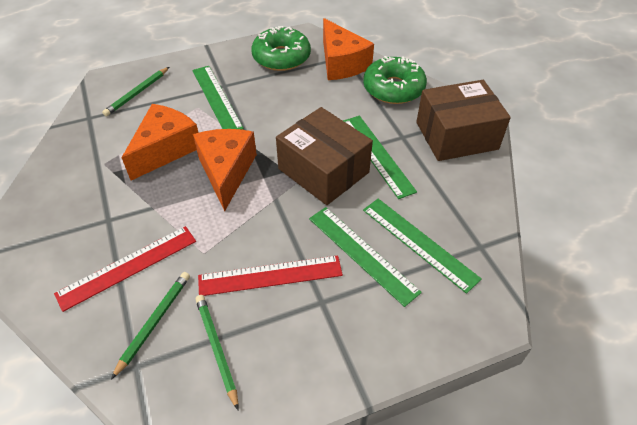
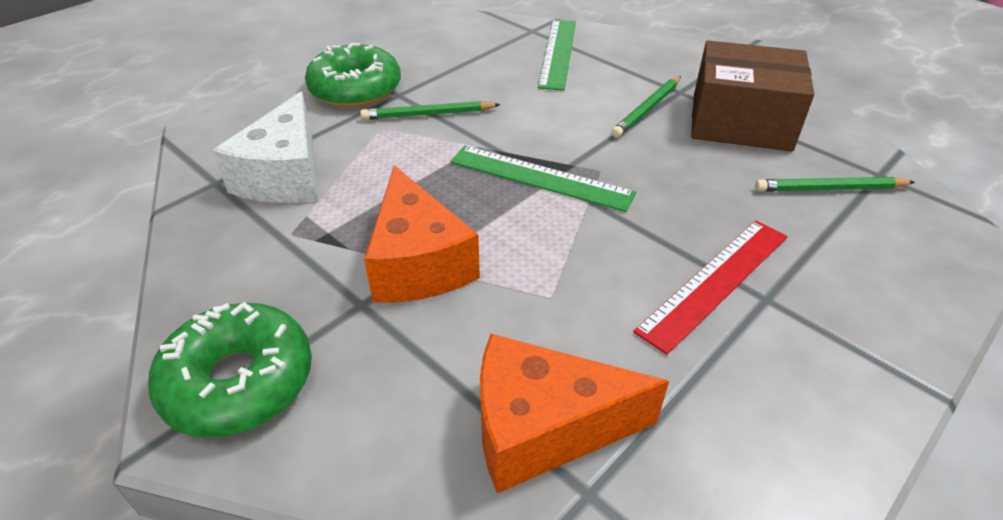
brown box: [276,107,373,205] [416,80,511,161] = 2 -> [691,40,814,151] = 1
green ruler: [192,66,244,129] [309,207,422,307] [343,116,417,199] [363,199,482,294] = 4 -> [450,145,636,212] [538,20,576,90] = 2
orange cheese: [122,104,198,180] [193,129,257,211] [323,18,374,80] = 3 -> [364,165,480,303] [480,334,669,494] = 2
red ruler: [54,226,196,312] [198,255,343,296] = 2 -> [633,220,787,355] = 1
white cheese: none = 0 -> [213,92,318,203] = 1

